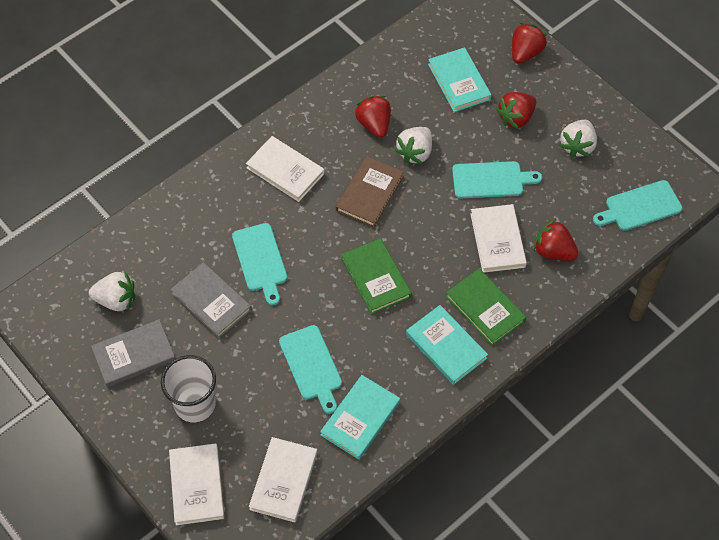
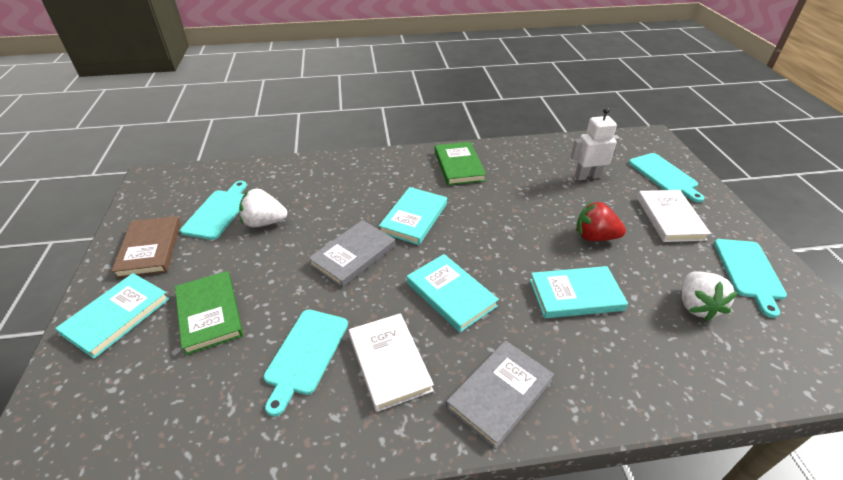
red strawberry: [355,95,391,138] [496,92,536,129] [512,23,547,64] [534,219,579,261] = 4 -> [576,201,626,241] = 1
turquoise book: [320,375,400,460] [406,305,488,385] [428,47,491,112] = 3 -> [55,273,170,359] [379,187,447,245] [407,254,499,332] [530,266,628,318] = 4
white book: [169,443,224,525] [246,136,324,202] [249,437,317,522] [470,204,527,273] = 4 -> [349,313,434,412] [637,190,711,242] = 2
white cup: [161,355,216,422] = 1 -> none = 0
white robot: none = 0 -> [570,108,620,180] = 1
white strawberry: [89,272,135,311] [395,127,432,164] [559,120,597,158] = 3 -> [239,188,287,227] [682,271,738,321] = 2

